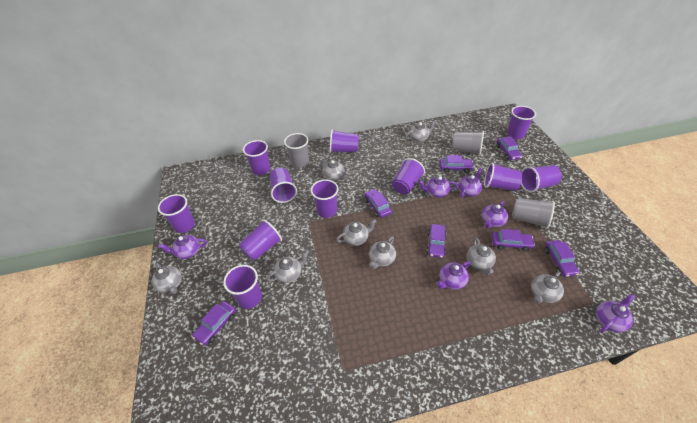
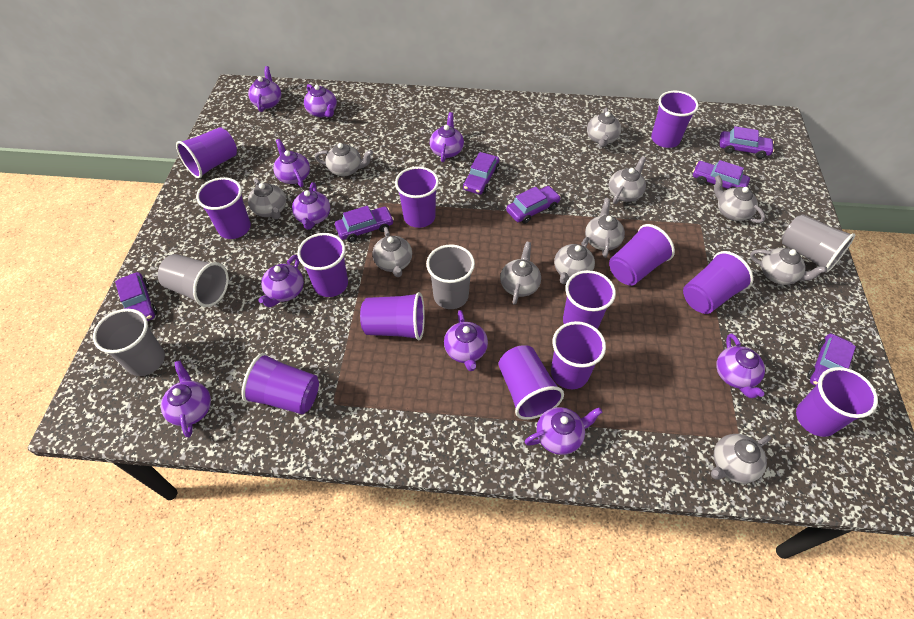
grey cup: [284,133,309,168] [452,131,484,155] [512,198,555,229] = 3 -> [93,309,165,376] [158,254,229,307] [426,244,475,309] [782,214,855,273] = 4
grey teapot: [151,263,182,294] [267,252,308,283] [321,160,348,181] [336,219,376,246] [369,236,396,269] [405,121,436,142] [467,237,496,275] [531,271,564,304] = 8 -> [248,178,286,219] [315,143,373,176] [372,227,412,277] [500,242,541,305] [554,237,595,284] [585,198,625,258] [587,108,621,147] [609,156,646,204] [711,434,771,483] [714,175,765,223] [750,248,827,285] = 11
purple cup: [158,194,195,233] [223,265,262,309] [239,219,282,261] [243,140,270,175] [270,168,297,203] [311,179,339,218] [330,129,359,153] [392,158,425,194] [484,162,523,191] [507,106,536,139] [522,165,562,193] = 11 -> [176,127,237,178] [196,177,251,239] [242,353,319,414] [297,233,348,297] [360,292,425,340] [395,166,439,228] [498,345,564,420] [551,321,606,389] [563,270,616,329] [609,224,675,286] [651,91,698,148] [683,251,753,314] [796,367,878,437] = 13
purple teapot: [158,235,207,259] [418,176,458,198] [437,261,471,290] [458,168,482,198] [481,201,508,228] [596,294,635,333] = 6 -> [161,361,211,438] [248,66,281,112] [258,255,304,307] [273,139,310,187] [292,182,330,230] [304,84,337,117] [430,112,464,162] [444,310,488,371] [525,407,602,455] [716,334,765,398] = 10

